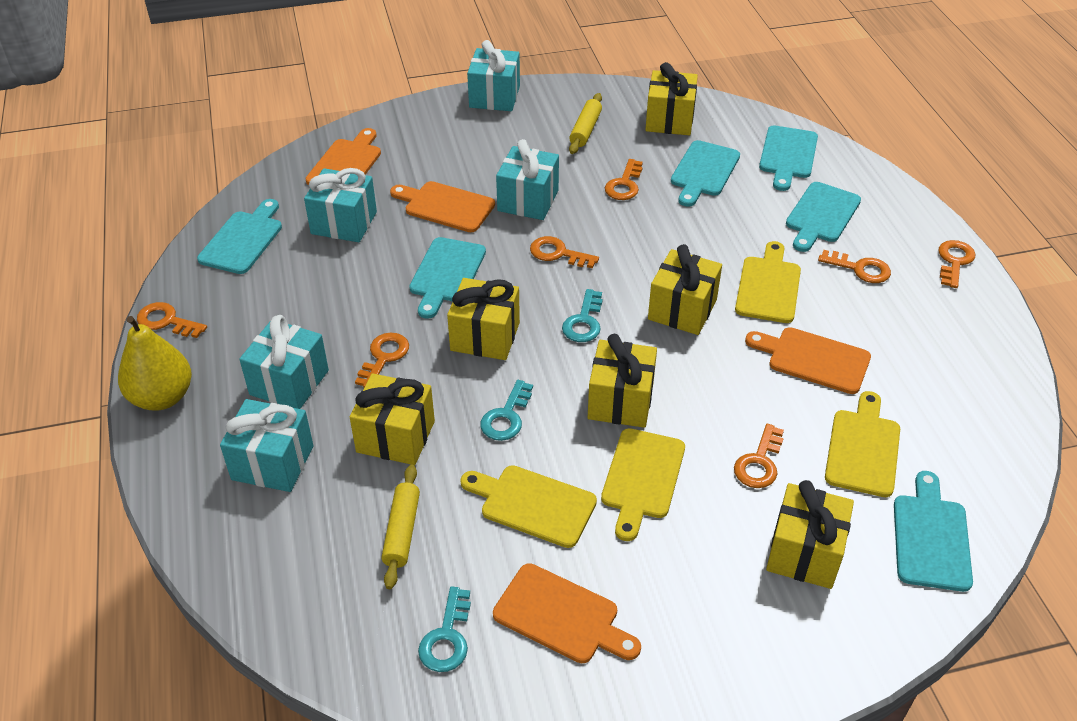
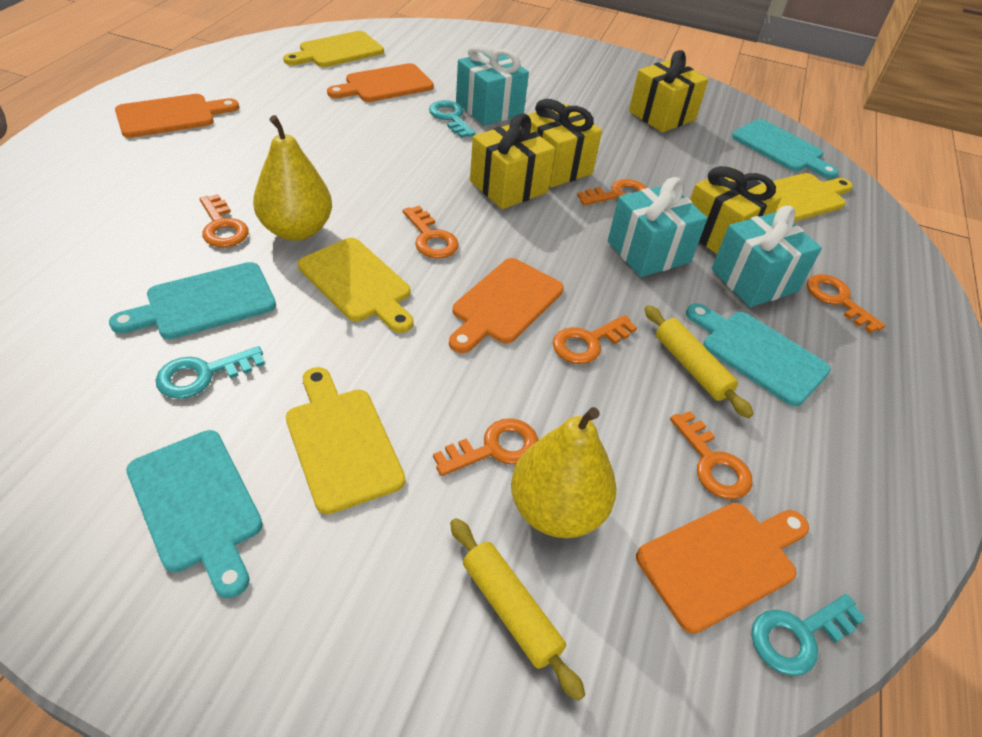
turquoise cutting board: [197,199,282,274] [409,237,486,319] [671,140,740,207] [759,125,818,191] [786,182,861,252] [894,471,973,592] = 6 -> [109,262,276,339] [126,430,263,598] [686,303,831,406] [732,119,839,179] = 4
turquoise gift: [220,399,314,492] [239,315,329,409] [304,168,377,242] [467,40,520,111] [496,139,559,220] = 5 -> [456,43,529,126] [608,177,707,277] [711,205,822,307] = 3
yellow gift: [350,373,435,465] [447,278,520,360] [588,334,657,428] [645,62,698,135] [648,244,722,335] [766,480,854,589] = 6 -> [470,113,555,209] [527,99,602,188] [629,50,709,133] [690,166,781,254] = 4
yellow pear: [118,316,192,411] = 1 -> [253,115,332,241] [511,407,617,538] = 2

